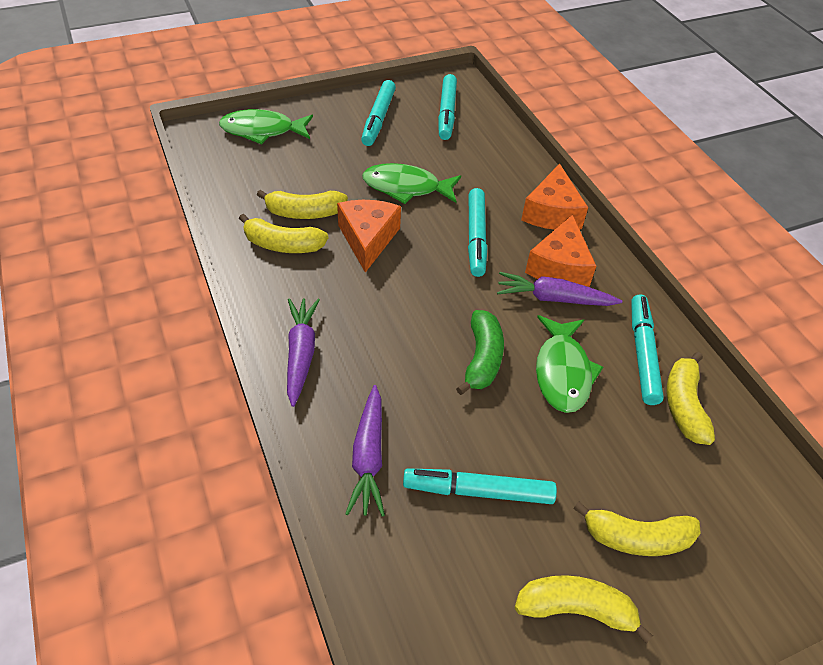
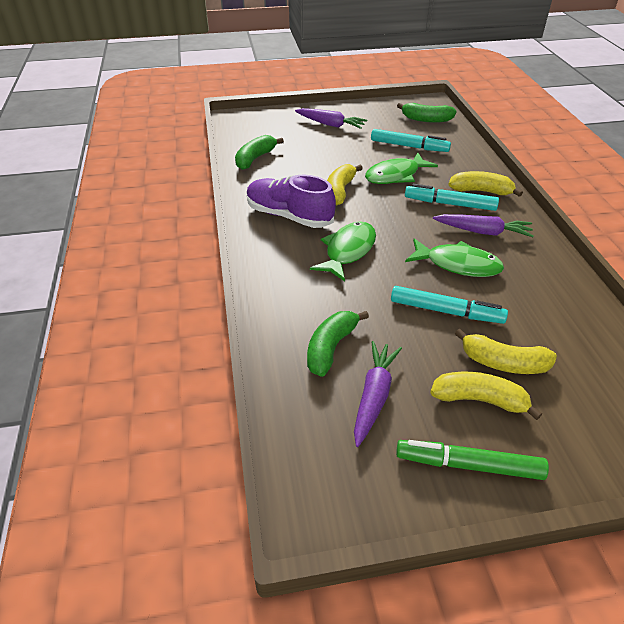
green banana: [456,310,504,395] = 1 -> [235,135,284,170] [307,311,369,377] [397,103,457,123] = 3
green marker: none = 0 -> [396,440,549,480] = 1
orange cheese: [337,200,401,273] [521,164,588,230] [525,214,596,287] = 3 -> none = 0
purple shoe: none = 0 -> [247,175,336,228] = 1
turquoise marker: [361,80,396,146] [403,468,557,504] [438,74,457,140] [468,188,487,277] [631,295,664,405] = 5 -> [371,129,451,152] [391,286,508,324] [405,184,499,211] = 3
yellow banana: [239,214,328,253] [257,190,348,219] [515,575,653,643] [573,502,701,556] [666,352,715,445] = 5 -> [327,164,363,205] [430,372,542,420] [448,171,523,197] [455,329,557,374] = 4

